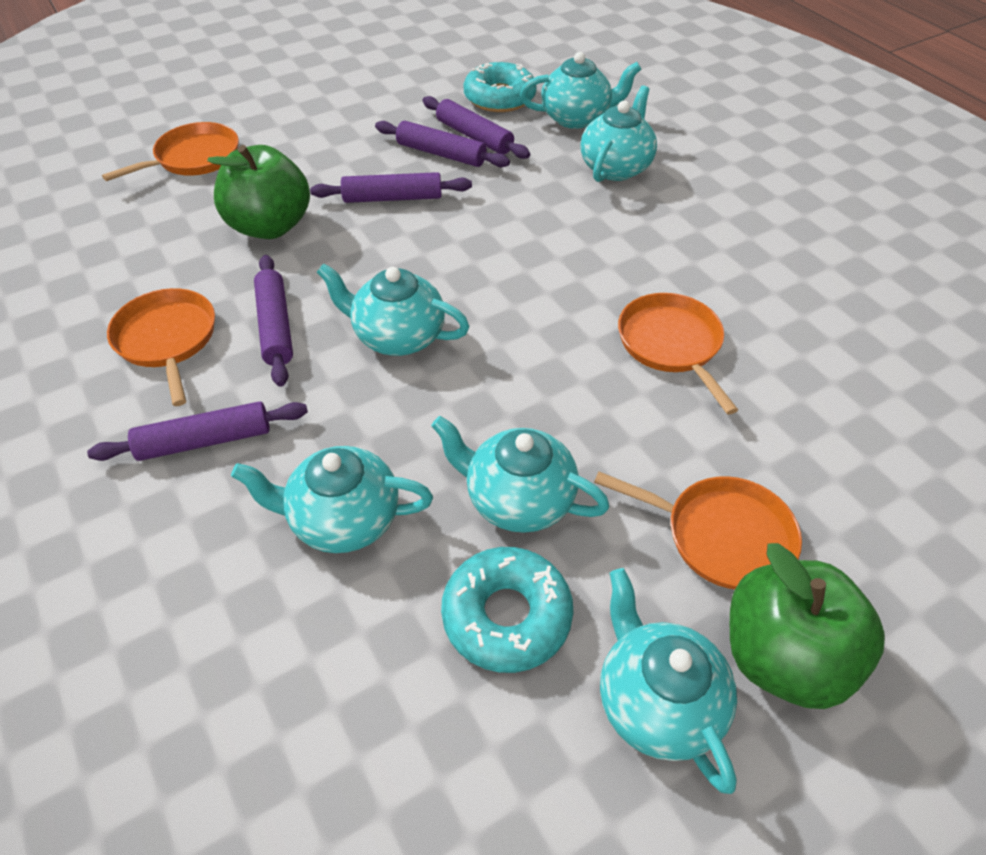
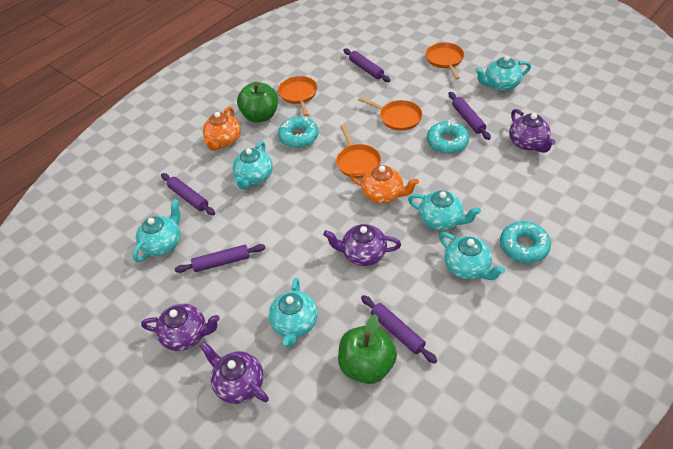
orange teapot: none = 0 -> [203,107,241,151] [350,165,419,204] = 2
purple teapot: none = 0 -> [141,304,220,351] [200,342,269,404] [323,224,401,266] [509,109,556,153] = 4
turquoise donut: [441,547,573,673] [464,62,537,112] = 2 -> [278,116,319,148] [427,120,469,154] [500,221,551,263] = 3

